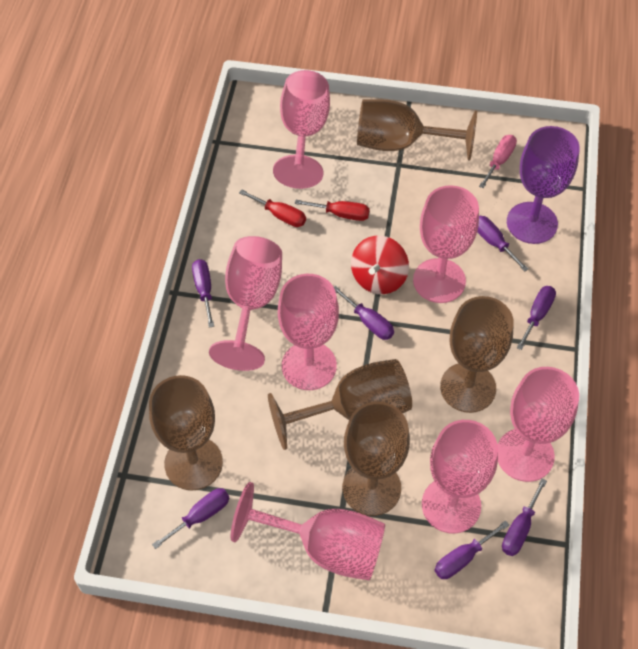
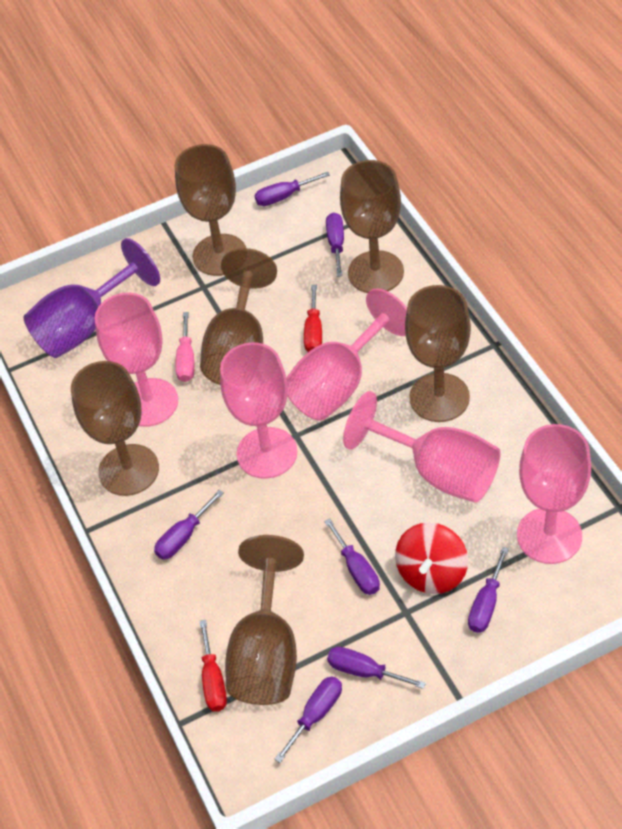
brown goblet: [149,375,223,490] [268,359,412,450] [343,402,410,516] [357,99,477,161] [440,296,514,413] = 5 -> [71,361,159,496] [175,144,246,276] [200,248,277,385] [225,535,304,705] [340,160,404,293] [405,285,471,422] = 6
pink goblet: [209,236,282,371] [231,482,385,581] [273,70,330,189] [278,274,339,390] [413,185,479,303] [422,420,498,533] [498,367,579,482] = 7 -> [94,292,178,427] [220,342,298,479] [286,288,407,421] [343,391,501,503] [517,424,591,564] = 5

